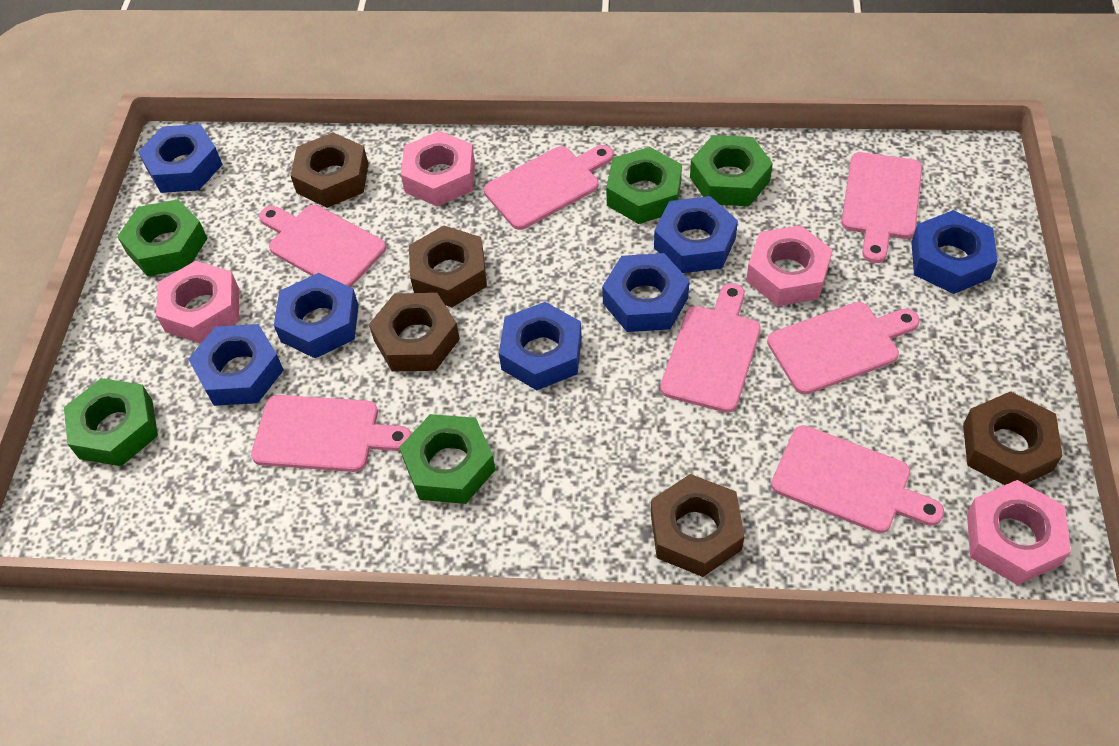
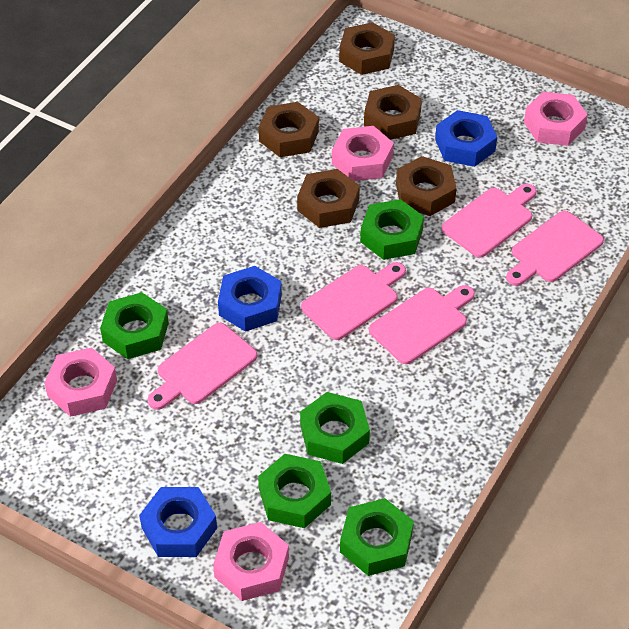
blue nut: [138,124,223,193] [188,324,284,406] [274,273,359,358] [499,302,582,390] [602,253,689,332] [654,196,738,273] [911,210,998,294] = 7 -> [139,487,217,557] [218,266,282,332] [435,110,497,167] = 3
pink cutting board: [251,395,412,472] [259,205,386,287] [484,145,613,230] [660,283,761,413] [767,302,920,395] [771,425,944,533] [841,152,922,263] = 7 -> [148,323,257,410] [301,262,406,340] [369,285,475,364] [442,184,537,257] [506,211,604,286] = 5

